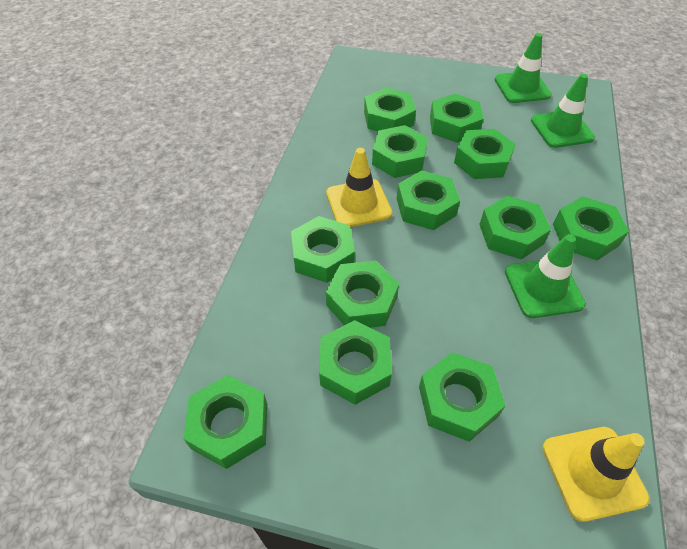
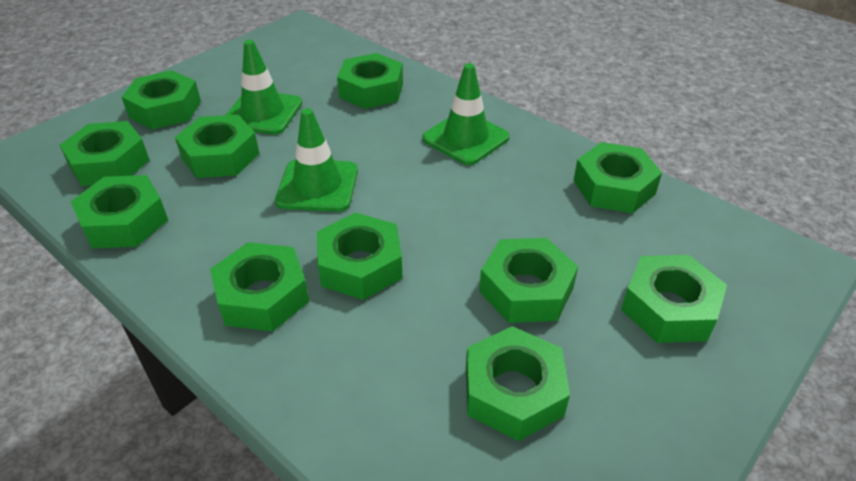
green nut: [183,375,267,469] [291,216,355,283] [319,320,392,405] [326,260,399,328] [364,88,416,132] [372,125,428,178] [397,170,460,230] [419,352,506,442] [430,94,483,143] [454,129,516,179] [479,196,551,259] [553,196,629,260] = 12 -> [59,121,149,186] [71,175,168,249] [122,70,201,130] [175,115,260,178] [210,242,309,331] [317,213,403,300] [337,53,403,109] [466,326,570,441] [479,238,578,323] [573,142,662,213] [621,255,727,343] = 11
yellow traffic cone: [326,148,392,227] [542,427,650,522] = 2 -> none = 0

